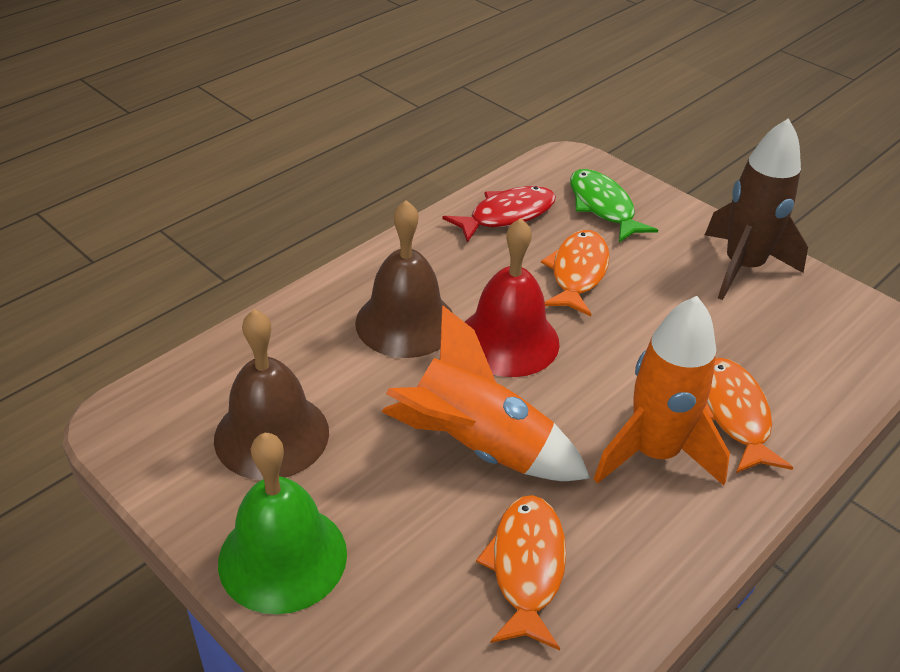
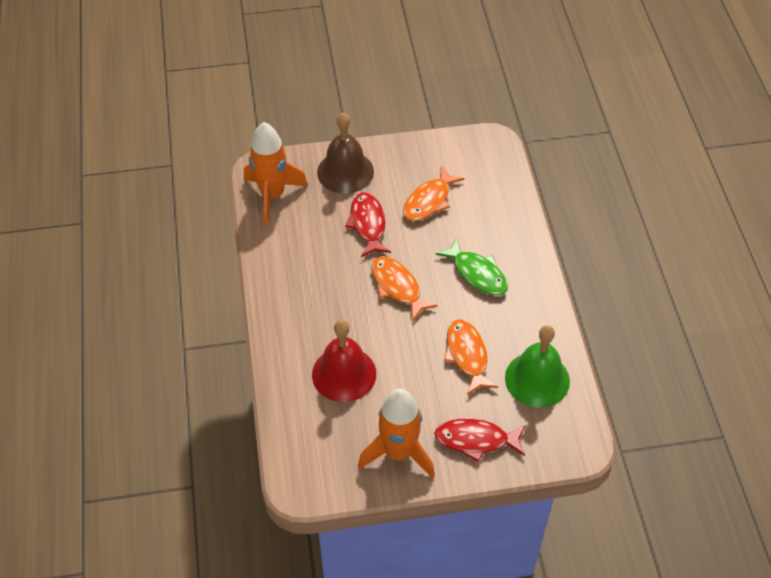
brown bell: [214,309,329,480] [355,200,453,358] = 2 -> [317,113,374,194] = 1
brown rocket: [705,118,808,300] = 1 -> none = 0
red fish: [442,186,556,243] = 1 -> [345,192,391,257] [434,419,525,462] = 2

